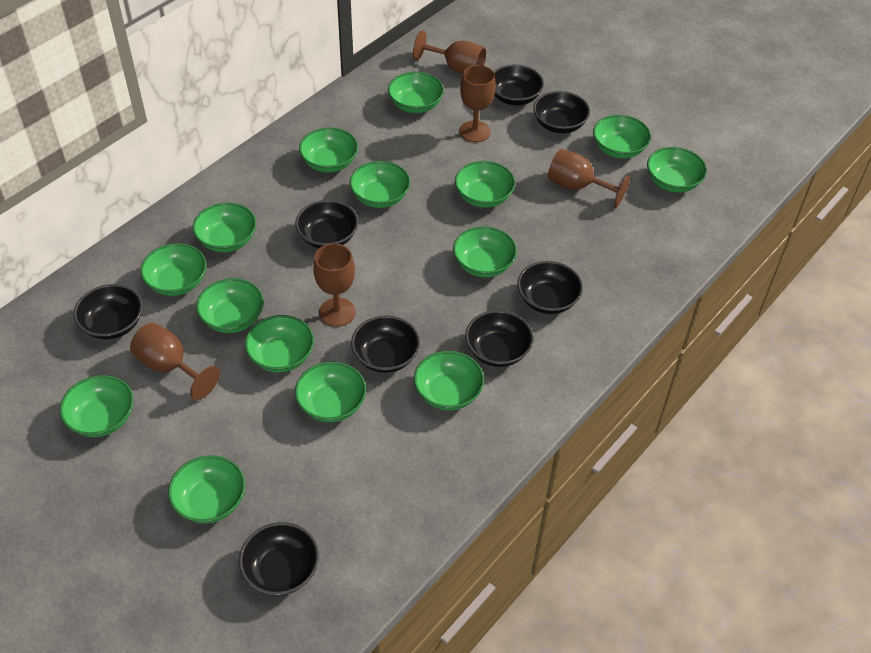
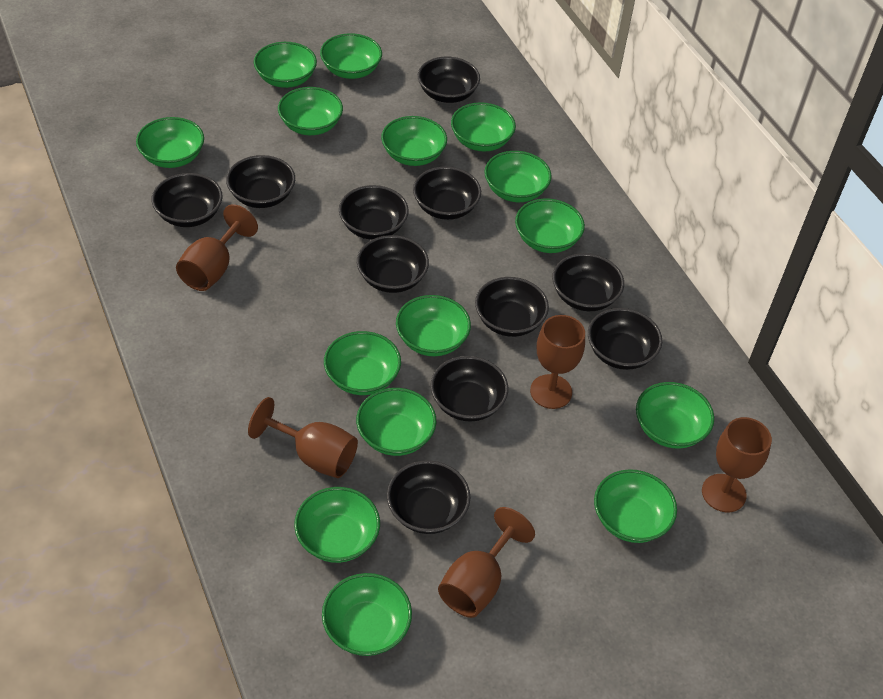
black bowl: [74,284,143,339] [239,522,319,596] [295,200,358,248] [351,315,420,373] [465,310,534,367] [493,64,544,105] [517,261,583,314] [533,91,590,133] = 8 -> [152,173,223,227] [226,155,295,208] [339,185,409,240] [357,235,429,293] [387,460,470,534] [413,167,481,220] [418,56,480,103] [430,356,508,421] [475,277,549,337] [552,253,624,311] [588,308,662,370] = 11

